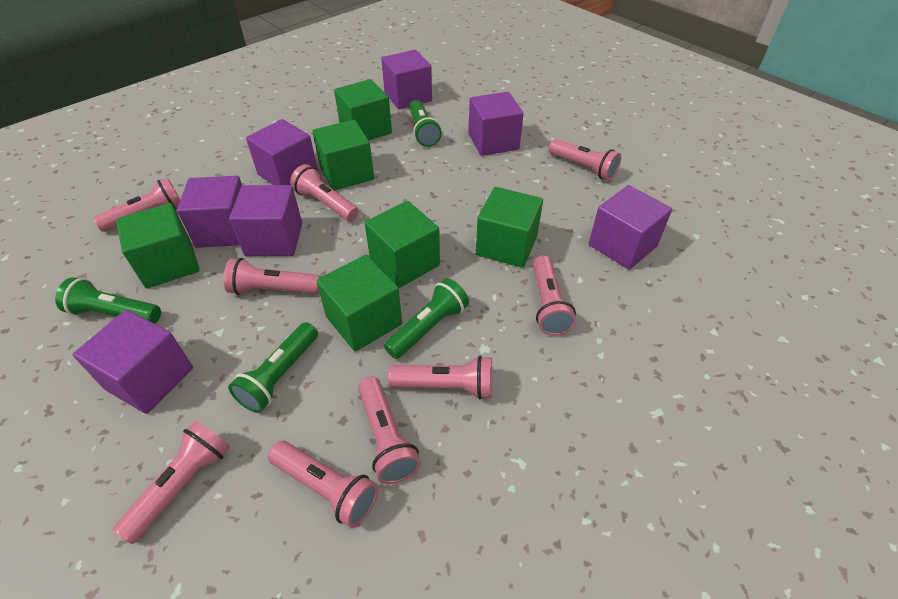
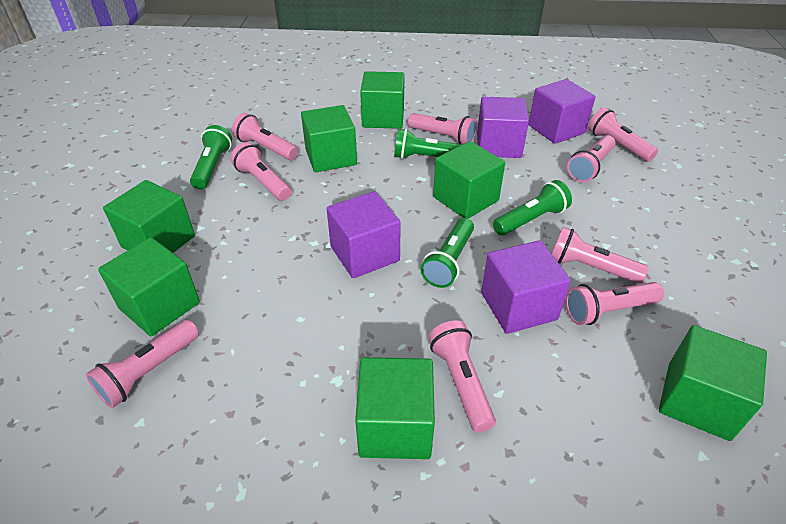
green cube: [116,203,200,289] [312,120,374,190] [316,255,402,352] [334,79,392,140] [364,201,440,288] [476,187,543,268] = 6 -> [98,237,200,336] [103,180,195,253] [301,105,357,172] [355,357,435,459] [360,71,405,129] [433,141,505,219] [659,325,767,441] = 7
purple cube: [73,310,193,414] [177,176,242,248] [229,185,302,256] [246,119,317,185] [381,50,432,109] [469,92,524,156] [589,185,672,270] = 7 -> [327,191,401,278] [477,97,529,158] [481,240,571,334] [528,79,596,144] = 4

